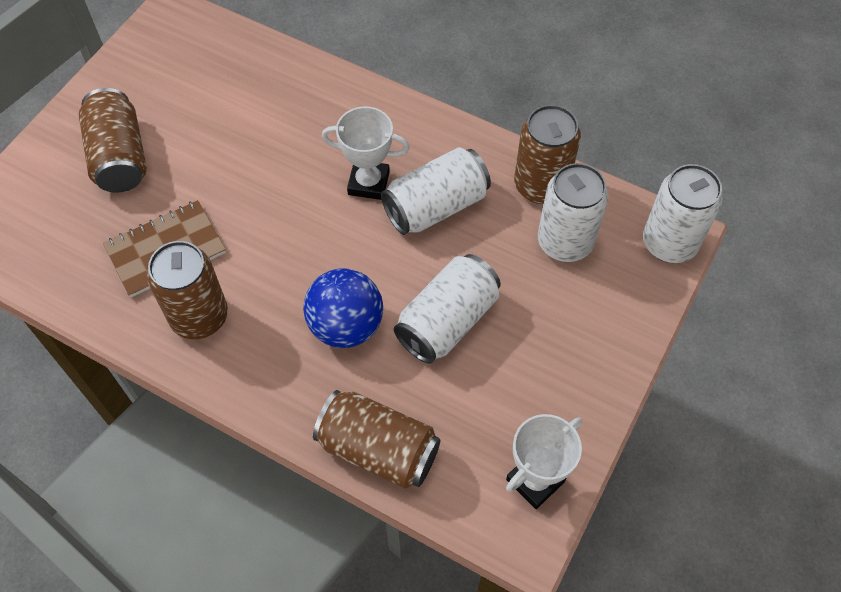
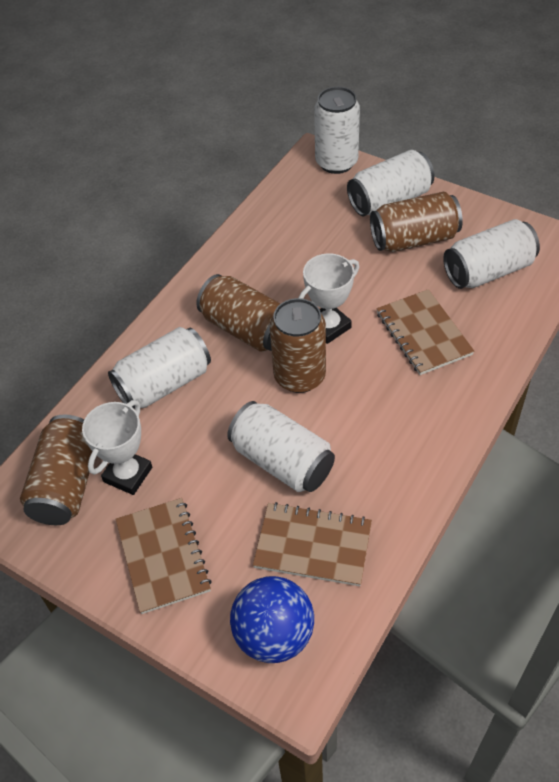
brown notebook: [103,200,226,297] = 1 -> [115,498,212,614] [253,502,372,586] [376,289,475,375] = 3
white can: [381,147,491,235] [394,254,501,364] [538,163,609,262] [643,164,723,263] = 4 -> [108,327,211,409] [227,401,335,492] [314,87,360,174] [347,150,435,216] [443,219,540,289] = 5

